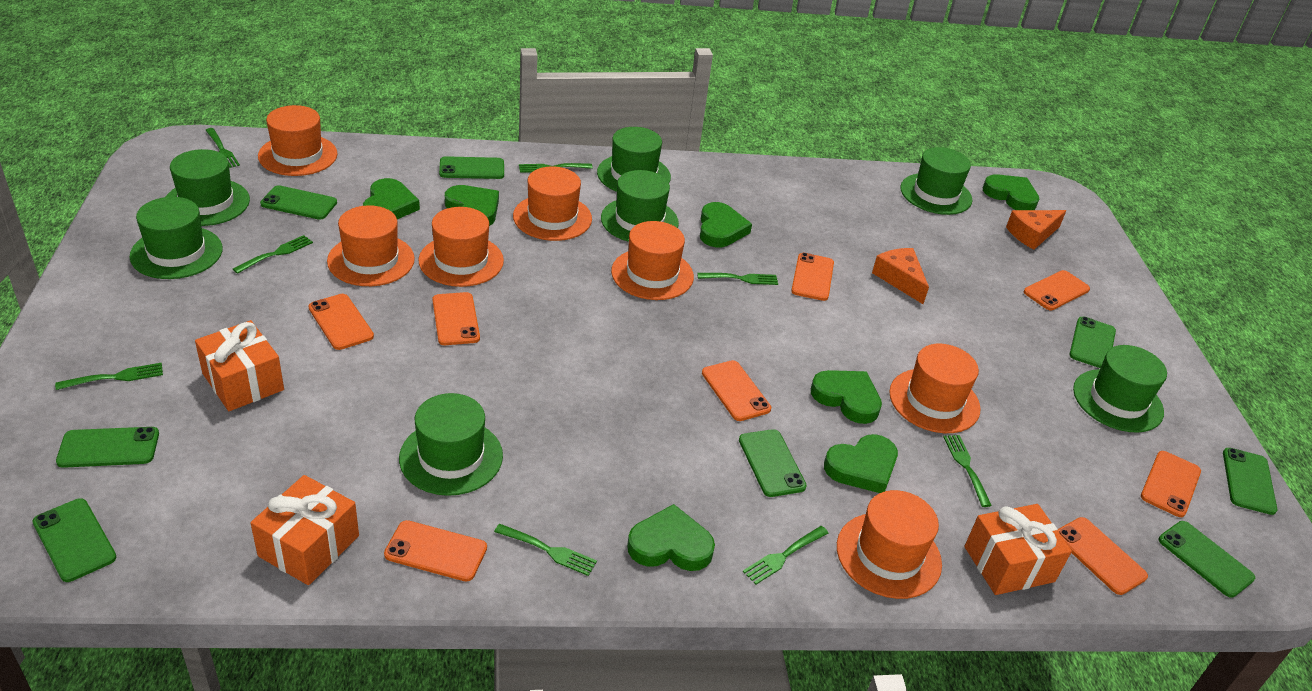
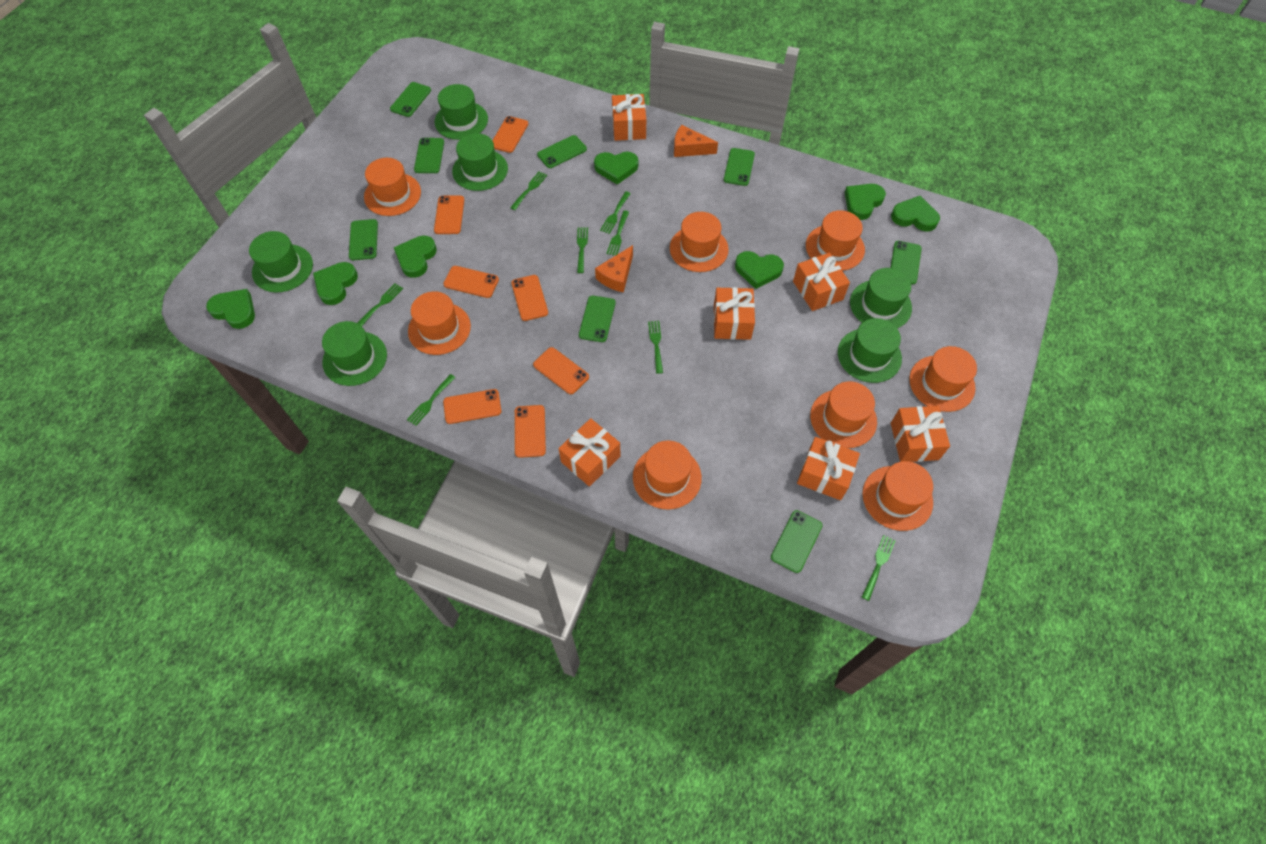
green hat: [129,197,223,279] [166,149,250,226] [399,393,503,496] [597,127,671,192] [601,170,679,242] [900,147,972,215] [1073,345,1167,433] = 7 -> [249,231,313,292] [322,321,387,386] [435,84,488,140] [452,133,508,191] [838,318,902,383] [850,268,912,328] = 6
orange gift: [195,320,284,411] [250,475,359,585] [964,504,1072,595] = 3 -> [559,418,621,487] [612,94,646,141] [714,287,755,340] [793,253,850,311] [797,437,860,500] [891,406,950,462] = 6
orange hat: [258,105,337,176] [327,205,415,286] [418,207,504,287] [513,166,592,241] [611,221,694,300] [837,490,942,599] [889,344,981,433] = 7 -> [364,158,421,216] [408,291,471,355] [633,441,702,509] [670,212,729,272] [806,210,865,271] [810,381,877,448] [862,461,933,531] [909,346,977,412] = 8
orange phone: [309,294,374,350] [384,520,487,582] [432,292,480,345] [702,360,771,421] [791,253,834,301] [1024,270,1090,310] [1057,517,1148,595] [1141,451,1201,517] = 8 -> [434,196,464,234] [443,266,499,298] [443,389,501,424] [492,116,528,153] [511,275,548,321] [515,405,546,458] [533,347,589,394] = 7

